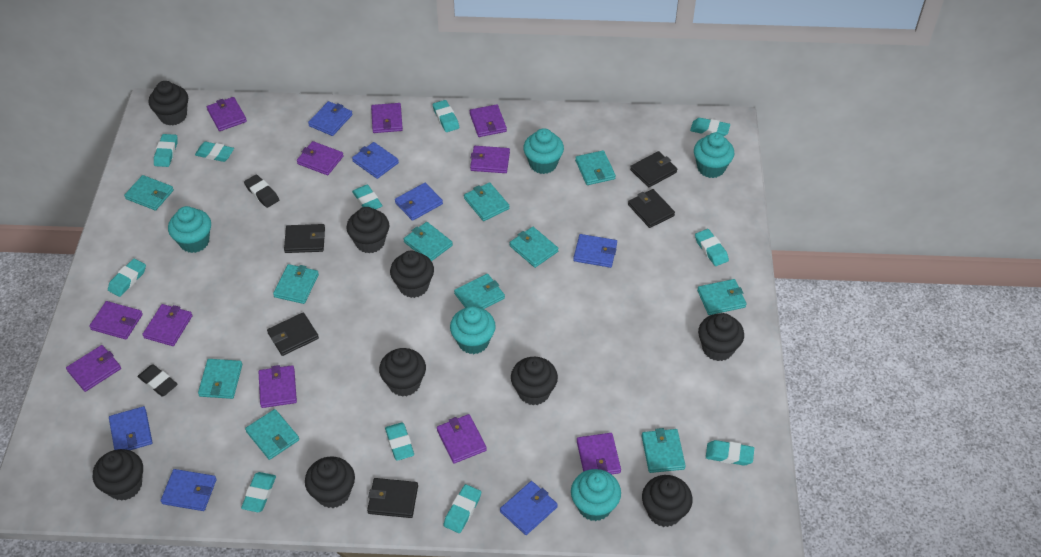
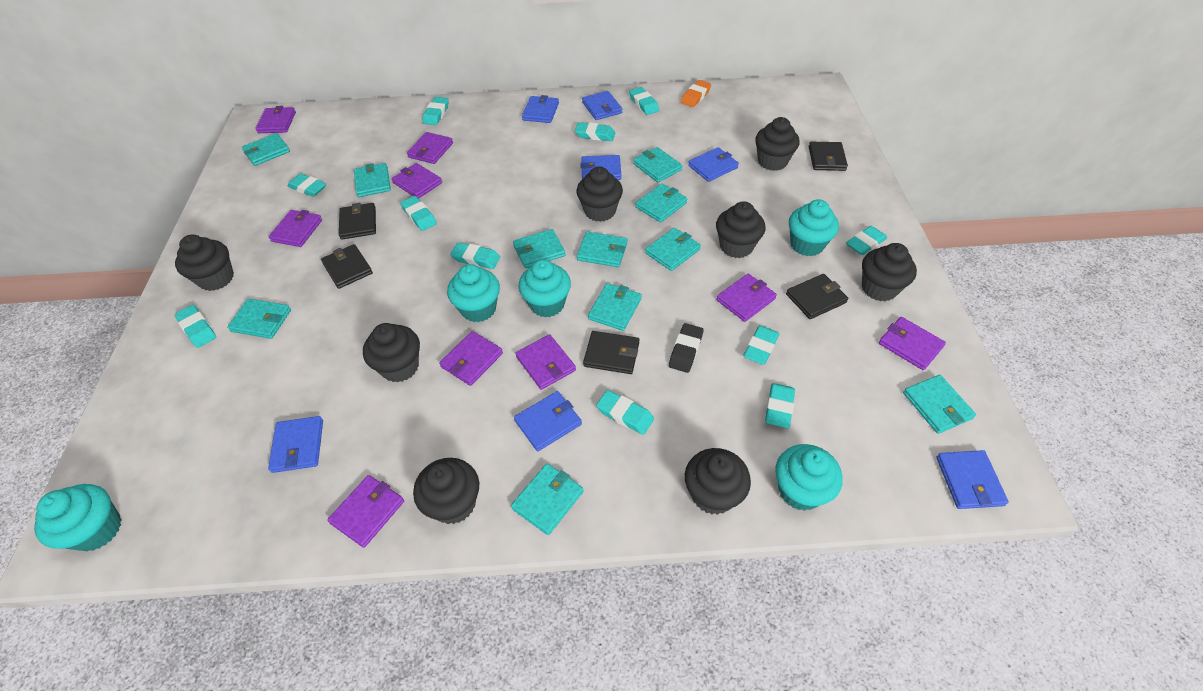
black cupcake: [93,449,143,501] [149,81,188,126] [305,457,355,508] [346,207,389,253] [379,348,426,397] [390,250,434,298] [511,357,558,405] [642,475,693,527] [698,313,744,361] = 9 -> [175,235,234,291] [363,323,420,382] [413,458,479,524] [576,167,623,222] [685,448,751,515] [716,201,765,258] [755,117,800,171] [862,243,917,301] = 8
black eraser: [138,364,178,396] [244,174,279,208] = 2 -> [669,323,703,373] = 1
orange eraser: none = 0 -> [681,80,711,107] = 1
purple wallet: [66,345,121,392] [89,301,143,340] [142,304,193,346] [207,97,247,131] [259,365,297,408] [297,141,344,175] [371,103,403,133] [437,414,487,464] [470,104,507,137] [470,146,510,173] [577,433,621,474] = 11 -> [255,106,296,133] [269,210,322,247] [327,475,404,548] [392,163,442,199] [407,132,453,164] [439,331,503,386] [515,334,576,390] [716,274,777,322] [879,317,946,370] = 9

